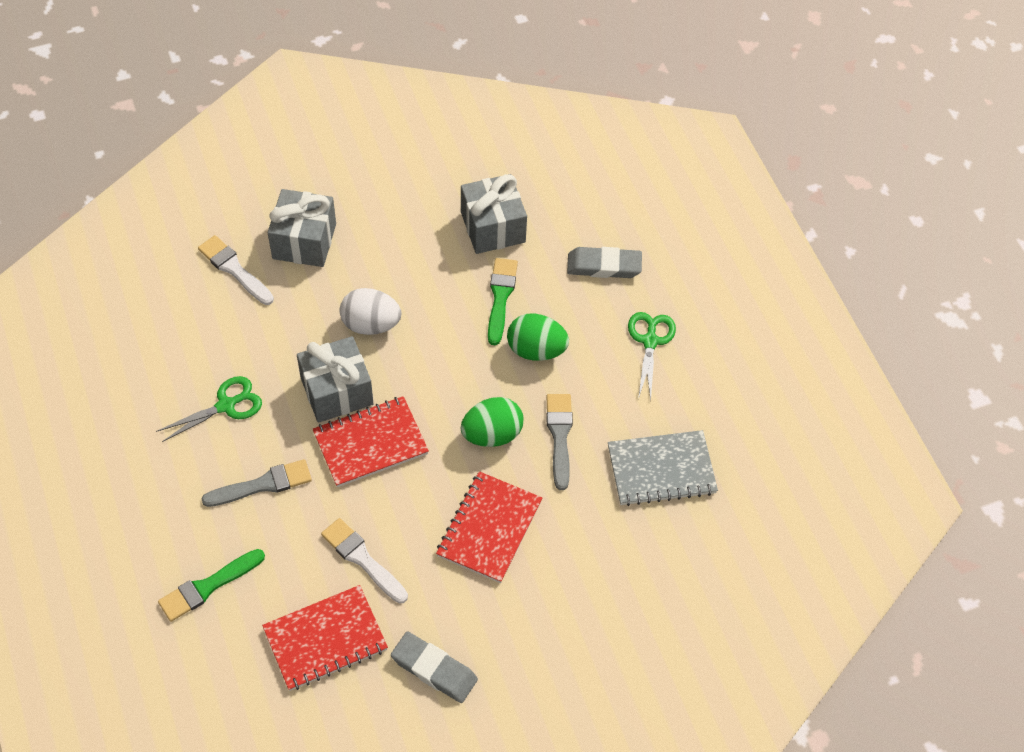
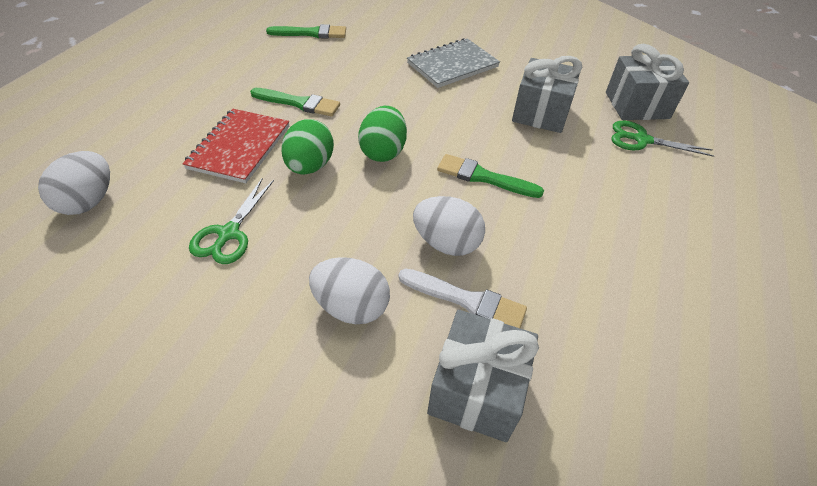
green brush: [158,549,265,622] [488,258,518,345] = 2 -> [250,88,340,116] [266,24,346,39] [437,154,544,198] = 3
grey brush: [202,459,312,507] [546,394,573,490] = 2 -> none = 0
grey eraser: [391,632,478,703] [567,247,642,278] = 2 -> none = 0
red notebook: [262,585,388,691] [313,396,429,487] [436,471,542,583] = 3 -> [182,109,289,183] = 1
white brush: [198,235,274,305] [321,518,408,603] = 2 -> [399,268,527,328] = 1
white egg: [340,288,401,335] = 1 -> [38,151,110,215] [309,257,390,324] [413,196,485,256] = 3

